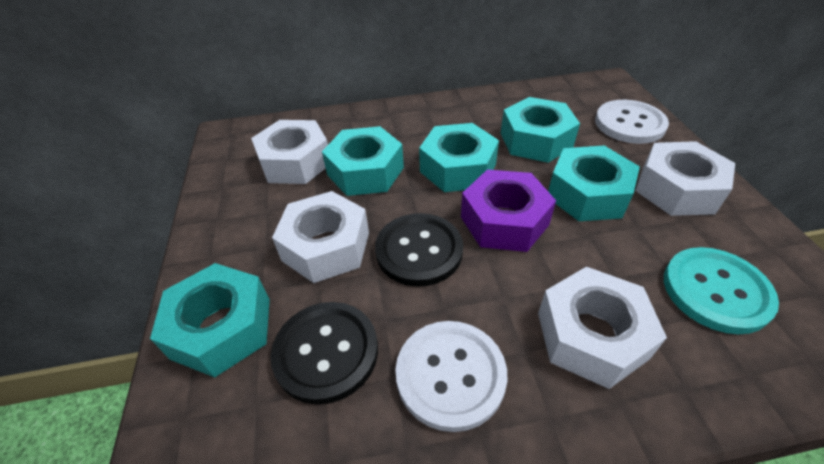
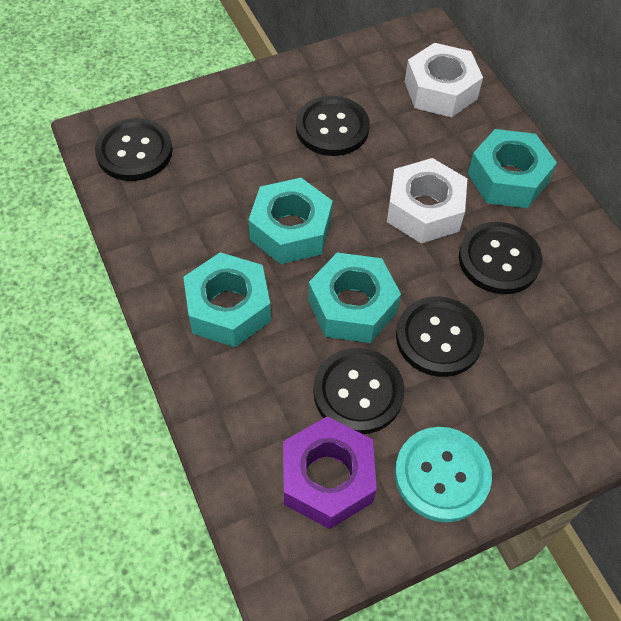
black button: [270,302,378,405] [375,213,463,287] = 2 -> [95,118,173,181] [296,96,370,156] [313,348,405,434] [396,296,484,377] [459,222,542,294] = 5
turquoise nut: [150,263,270,378] [322,126,404,196] [419,123,499,192] [501,97,580,163] [548,146,640,221] = 5 -> [183,252,271,347] [249,178,333,264] [308,253,401,343] [468,129,557,208] = 4
white button: [395,321,507,432] [595,100,669,144] = 2 -> none = 0
white nut: [251,120,328,184] [272,191,369,283] [538,267,667,389] [635,141,735,216] = 4 -> [387,158,467,243] [405,43,483,117] = 2

